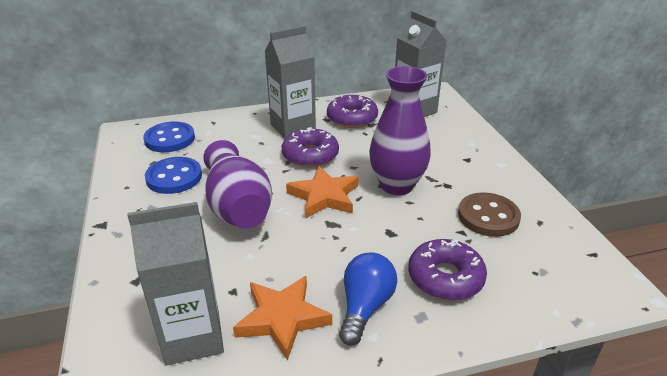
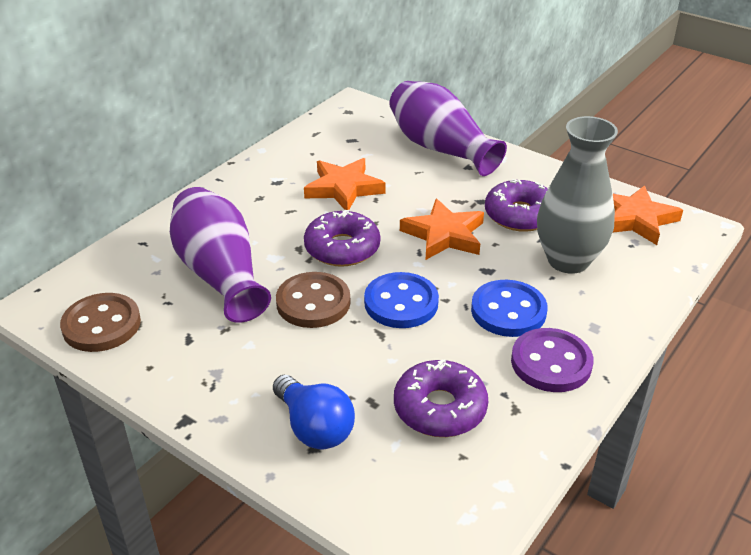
brown button: [458,192,521,237] = 1 -> [60,293,141,352] [276,272,350,328] = 2
grey carton: [127,202,224,366] [265,26,316,139] [395,11,446,117] = 3 -> none = 0
grey vase: none = 0 -> [537,116,618,274] = 1
orange star: [233,276,332,361] [286,166,358,218] = 2 -> [304,158,386,210] [400,199,484,260] [612,185,683,245] = 3
purple button: none = 0 -> [511,328,593,392] = 1

